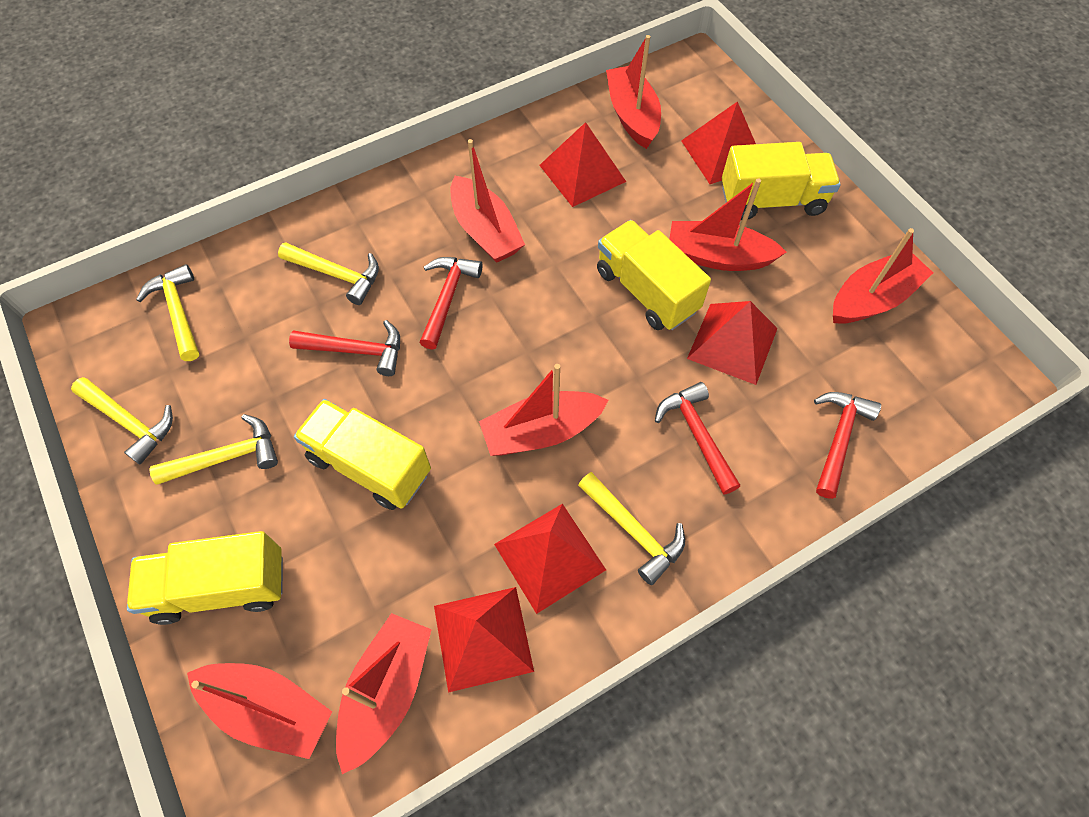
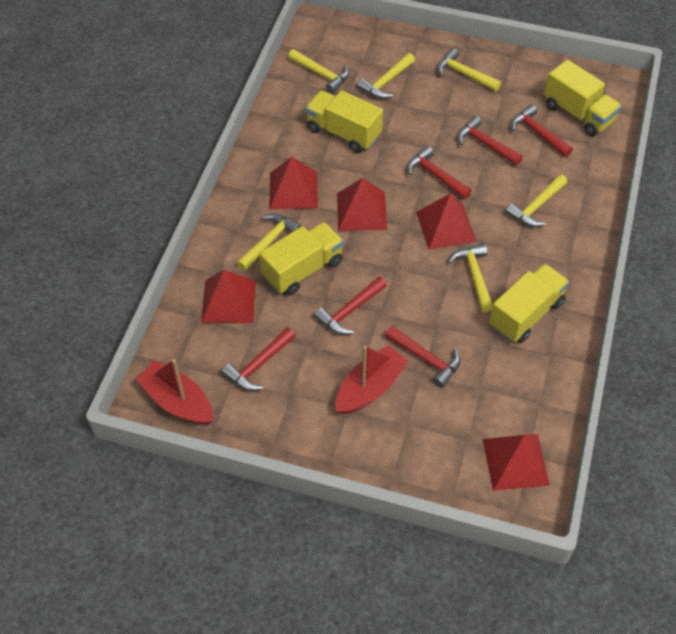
red boat: [187,663,332,759] [336,613,432,774] [450,139,525,263] [479,364,608,456] [606,35,661,149] [669,178,787,271] [833,228,933,324] = 7 -> [136,359,213,425] [336,345,409,414] = 2
red hammer: [289,320,400,376] [419,257,483,349] [655,382,740,495] [814,392,881,499] = 4 -> [221,327,296,391] [314,277,387,335] [385,326,460,388] [407,146,472,199] [457,116,523,166] [511,104,573,157] = 6
yellow hammer: [71,377,173,464] [136,264,199,361] [149,414,278,485] [278,242,379,305] [578,472,685,585] = 5 -> [237,213,302,271] [288,49,349,93] [357,53,415,99] [437,48,501,91] [448,243,493,312] [505,174,567,227] = 6

